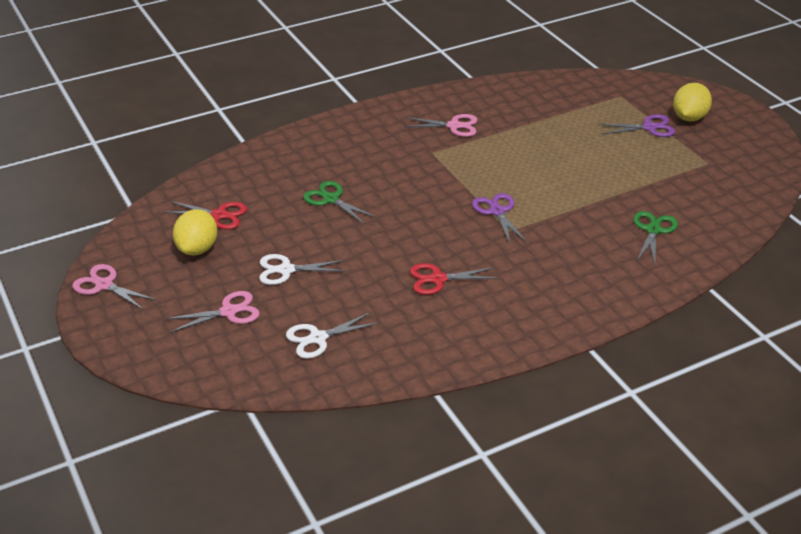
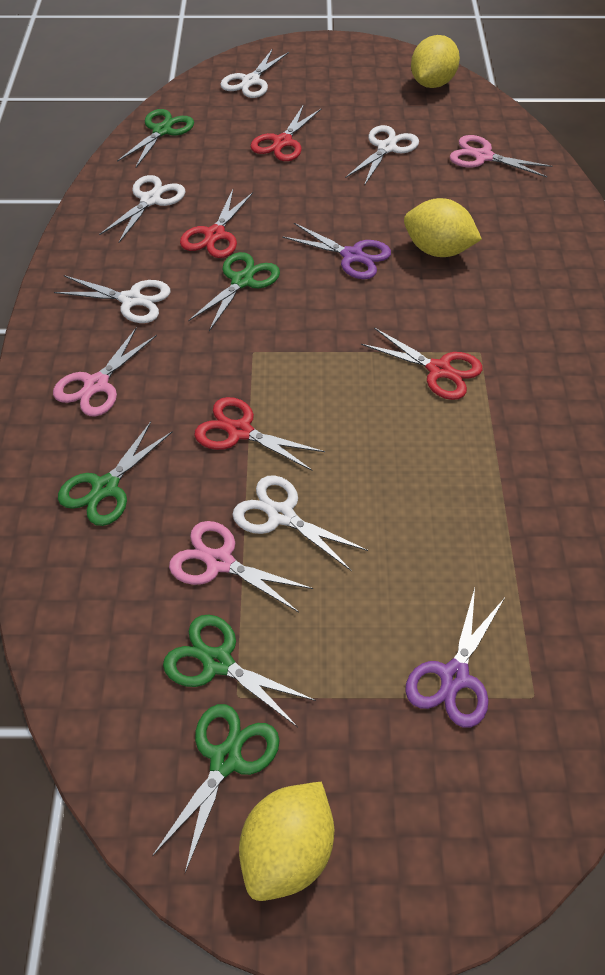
green scissors: [303,181,377,224] [633,211,678,264] = 2 -> [58,422,173,526] [117,109,194,168] [152,704,280,873] [163,615,316,727] [188,252,280,331] = 5
red scissors: [163,201,247,229] [410,263,499,295] = 2 -> [180,190,253,258] [194,397,325,471] [250,104,322,161] [361,328,482,400] = 4
white scissors: [259,254,346,285] [286,312,379,359] = 2 -> [54,275,171,323] [99,175,186,243] [220,48,289,98] [232,475,368,571] [345,125,419,186] = 5
yellow lemon: [173,209,217,255] [673,83,712,121] = 2 -> [239,782,334,901] [404,198,482,257] [411,35,460,88] = 3

